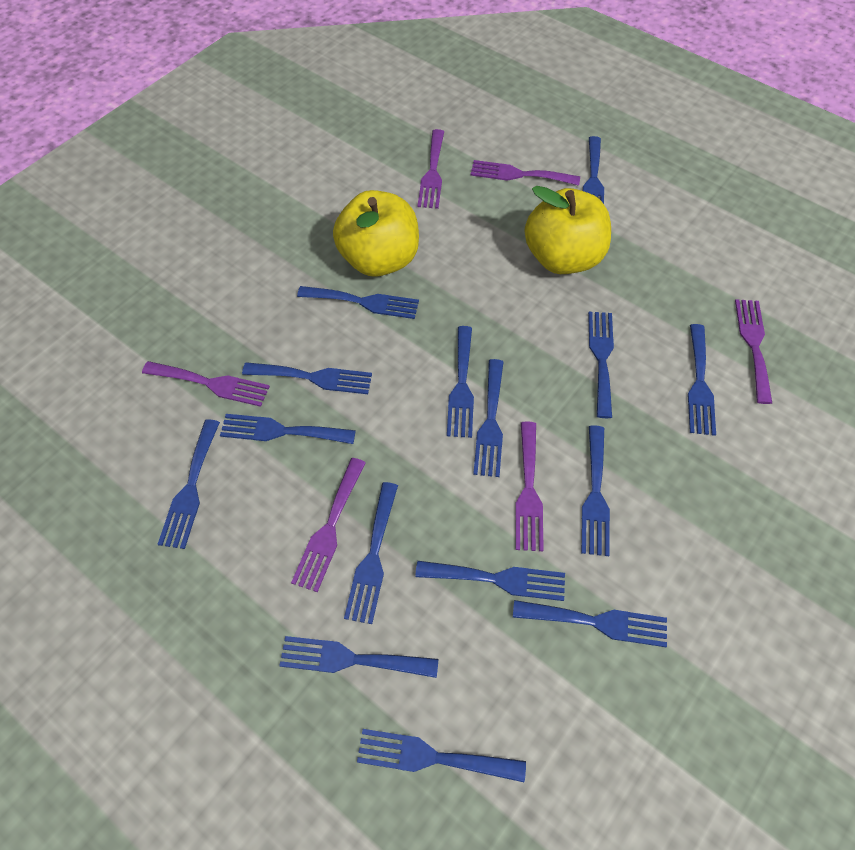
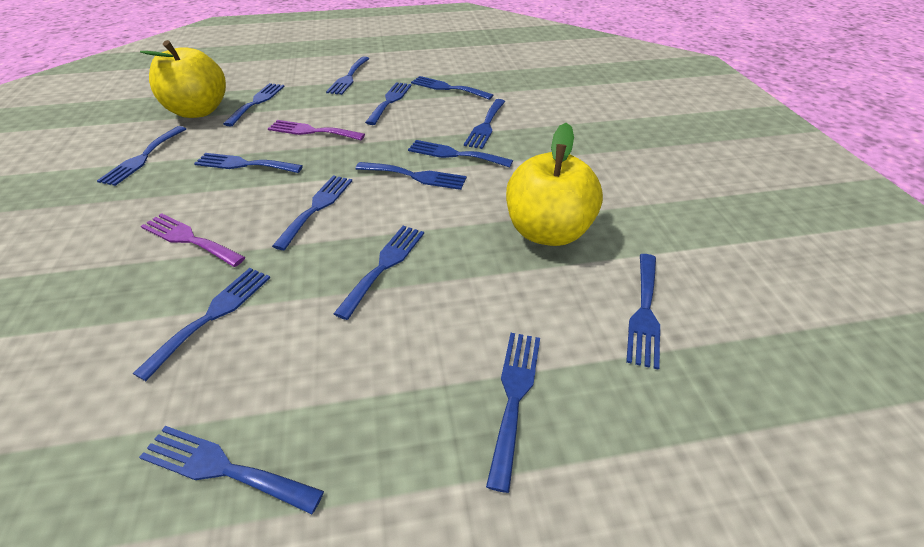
purple fork: [142,361,270,407] [291,458,366,592] [418,129,444,209] [470,160,580,186] [515,421,544,551] [735,299,772,404] = 6 -> [141,213,245,267] [268,120,365,140] = 2

